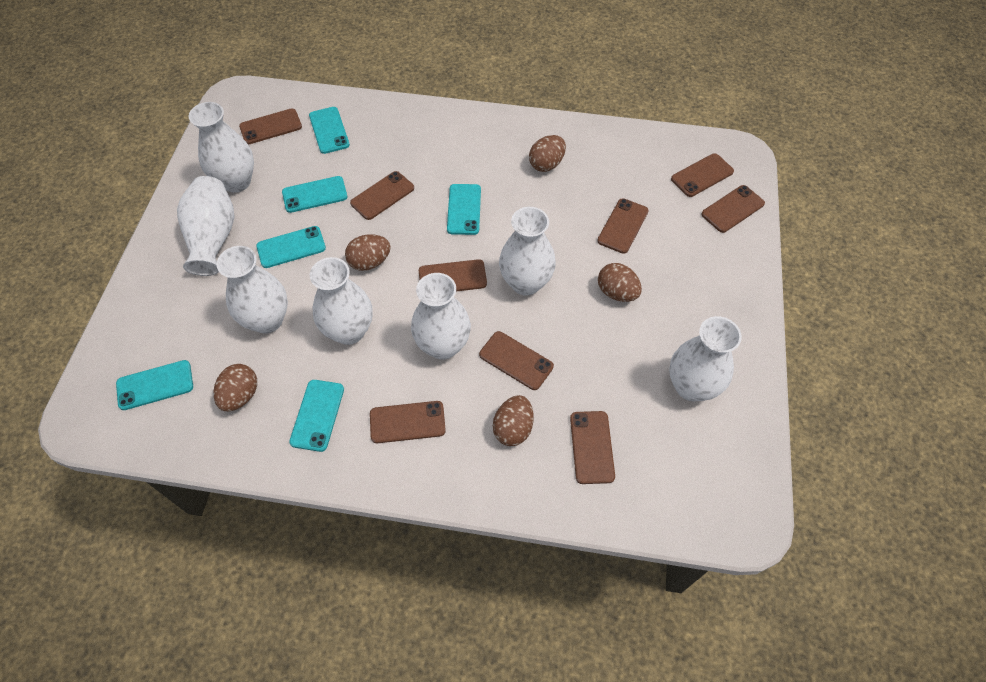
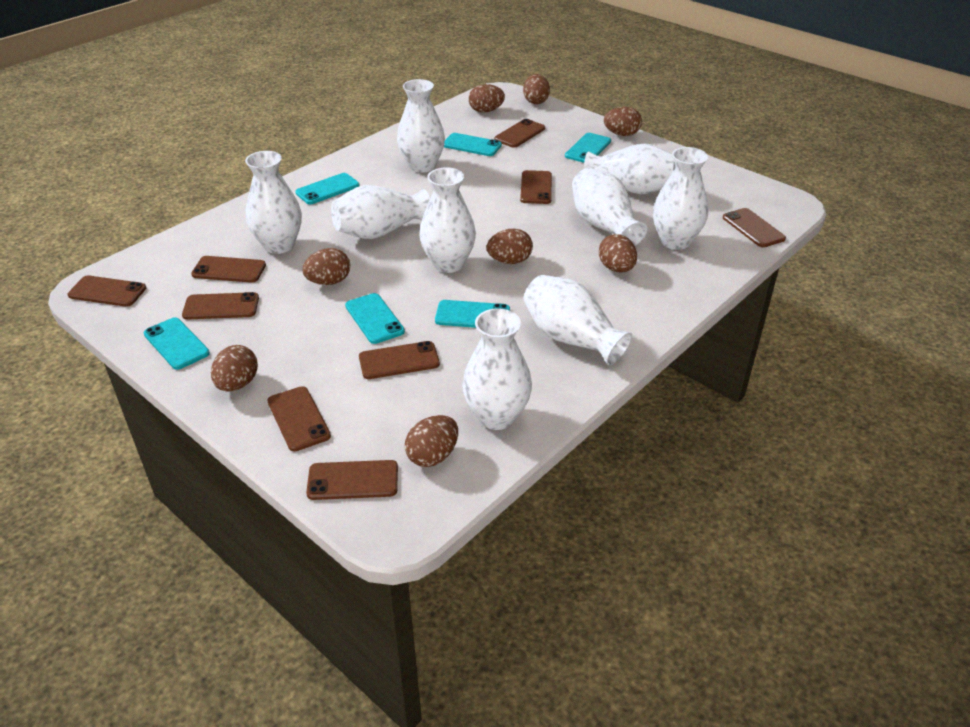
brown egg: [214,364,257,411] [345,234,391,271] [493,395,534,446] [529,135,566,172] [598,263,642,302] = 5 -> [211,345,258,391] [302,248,350,285] [405,415,458,467] [469,84,505,113] [487,229,533,264] [523,74,550,104] [599,234,637,272] [604,107,642,136] = 8
white vase: [177,176,235,276] [189,102,254,193] [217,246,288,333] [310,257,373,345] [411,273,471,359] [499,207,556,296] [669,316,742,401] = 7 -> [245,151,302,254] [331,185,430,239] [397,79,445,173] [419,167,476,273] [462,308,532,430] [523,275,632,366] [572,168,647,246] [584,144,675,194] [653,147,708,250] = 9

